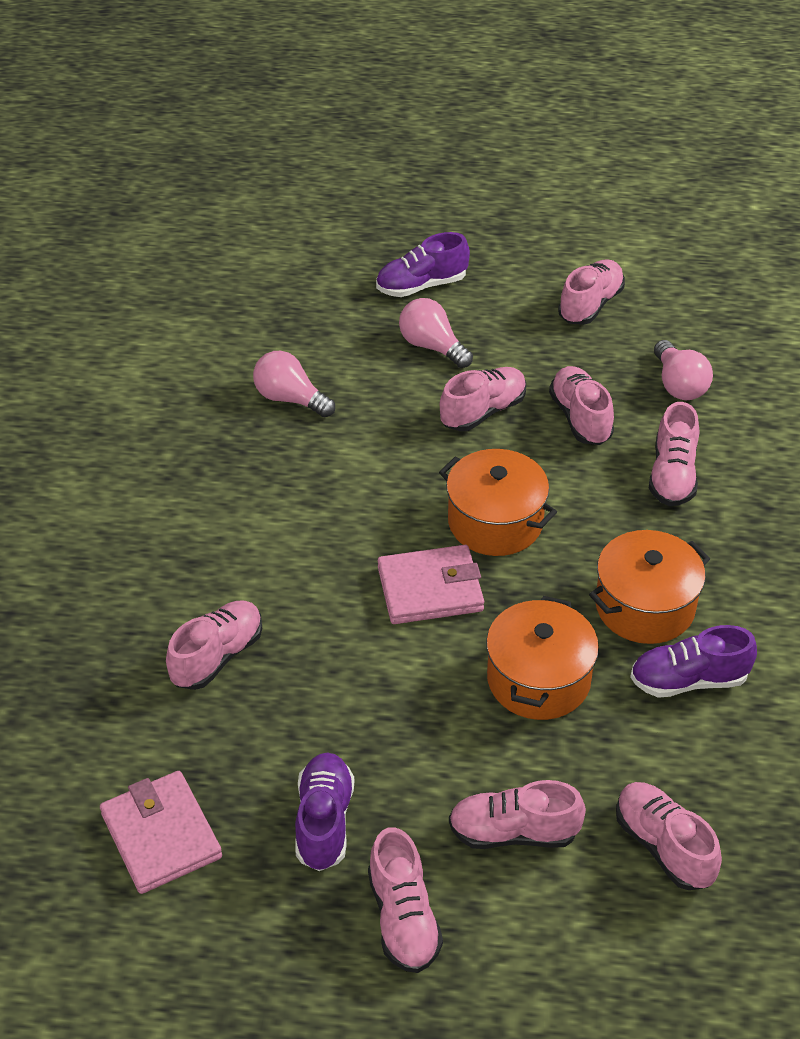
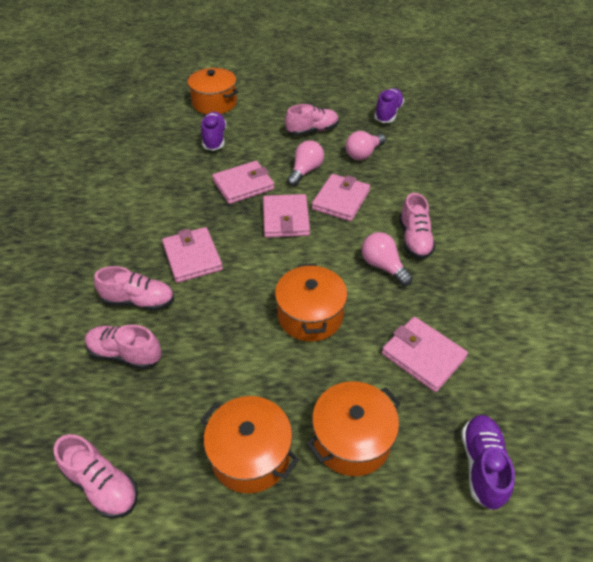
orange pot: [439,449,557,556] [486,596,599,720] [589,530,710,644] = 3 -> [187,68,238,114] [200,396,299,494] [275,264,348,342] [306,381,401,476] = 4
pink shoe: [166,601,262,690] [368,827,443,973] [440,367,526,431] [449,780,586,849] [549,366,614,445] [558,259,625,325] [616,782,722,890] [649,402,699,506] = 8 -> [54,434,138,518] [85,325,162,369] [94,266,174,311] [285,104,339,136] [399,193,436,259] = 5
pink wallet: [100,771,222,894] [378,545,484,624] = 2 -> [162,227,223,283] [212,161,274,204] [263,194,310,238] [312,174,370,221] [382,317,468,392] = 5

